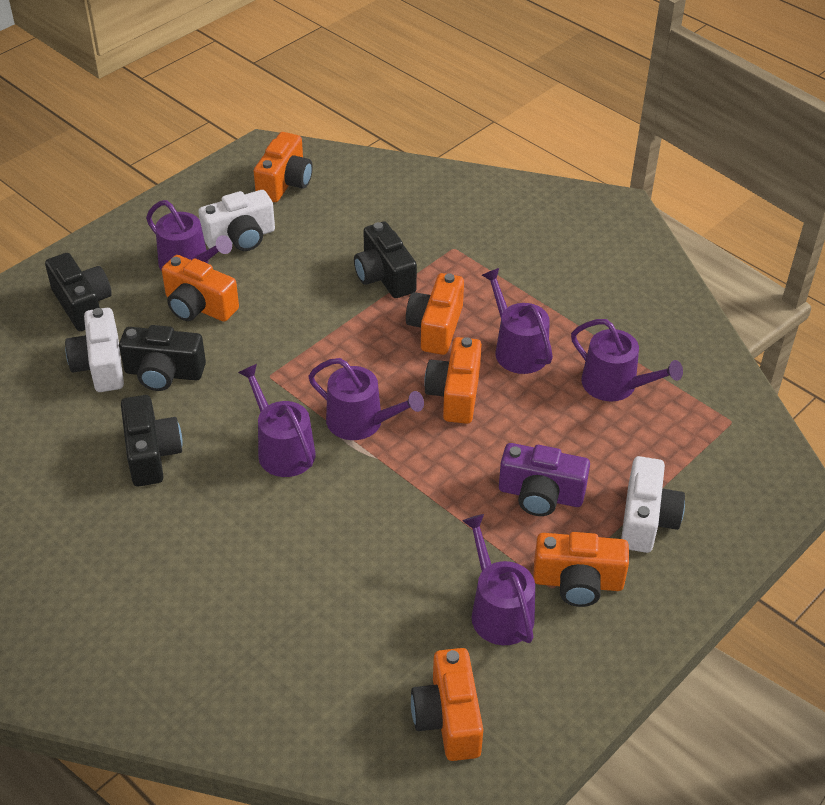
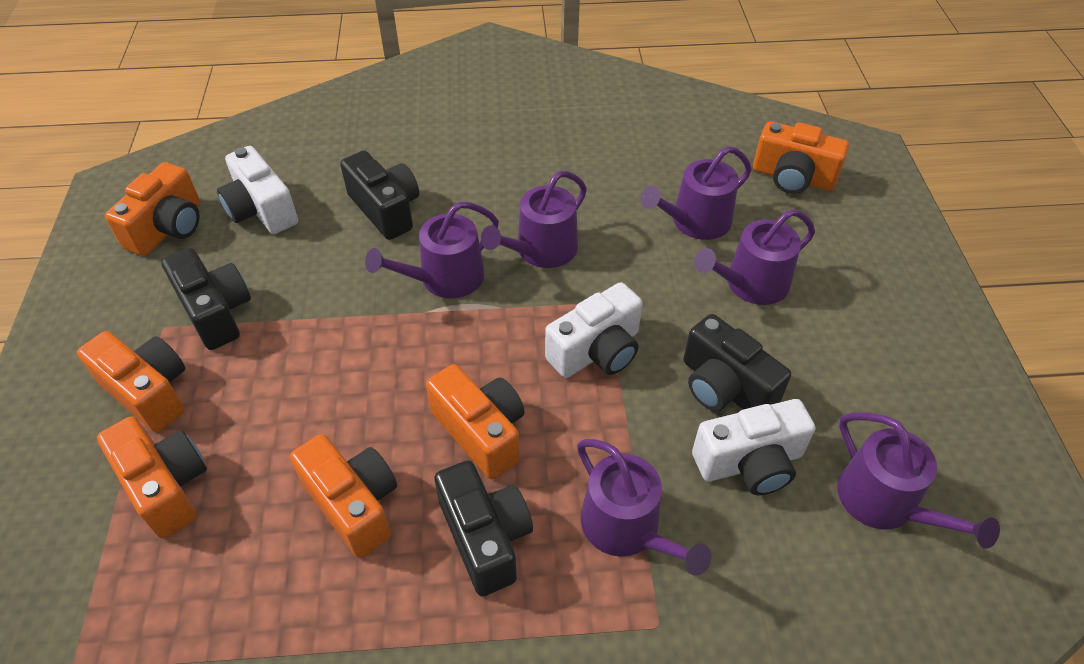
purple camera: [499,443,590,516] = 1 -> none = 0

